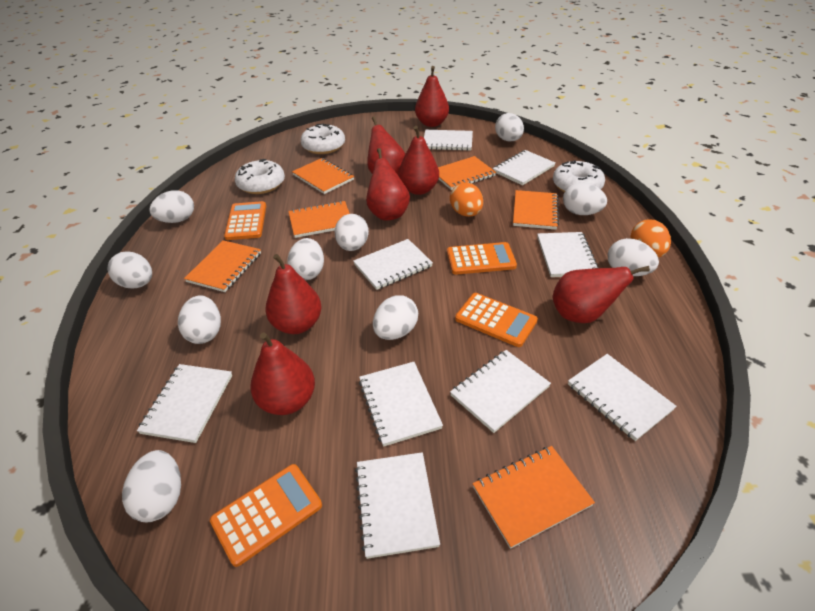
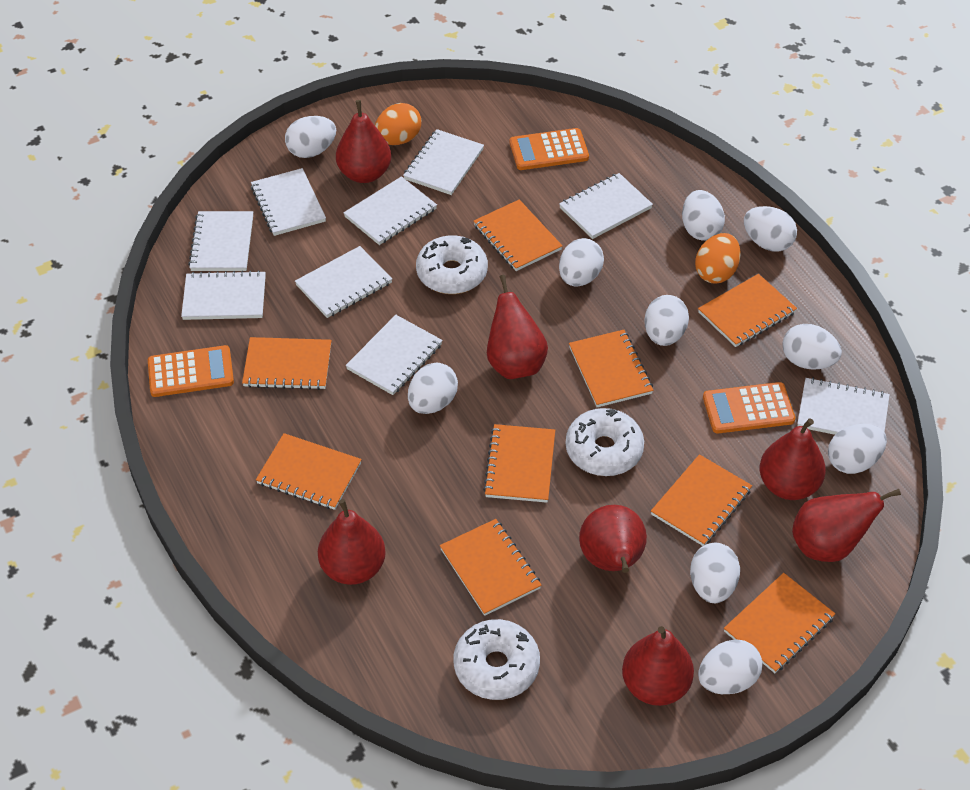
orange calculator: [210,464,322,567] [224,201,266,240] [447,242,517,275] [455,293,538,347] = 4 -> [148,345,234,397] [510,128,589,170] [703,382,796,433] = 3
orange notebook: [184,240,261,292] [288,201,350,238] [292,158,354,194] [438,156,496,190] [473,446,595,549] [513,190,559,229] = 6 -> [242,337,331,390] [256,433,362,510] [440,519,542,616] [474,199,562,271] [483,424,555,503] [569,330,653,407] [651,454,752,546] [698,274,797,347] [724,573,835,673] = 9

